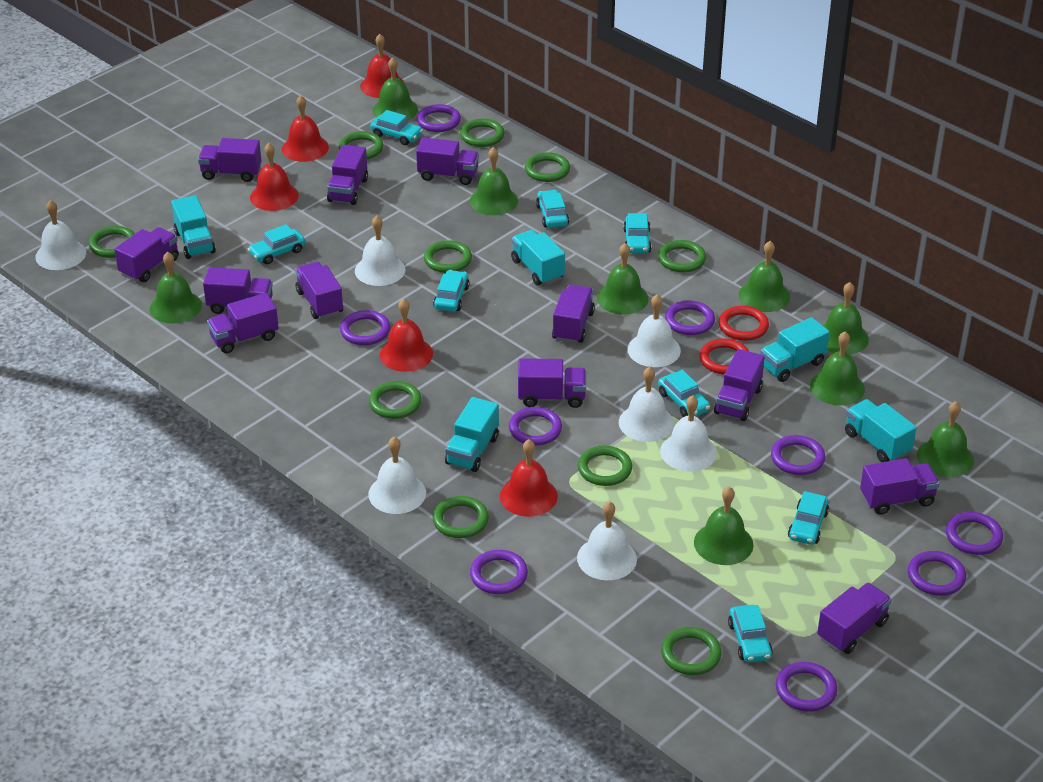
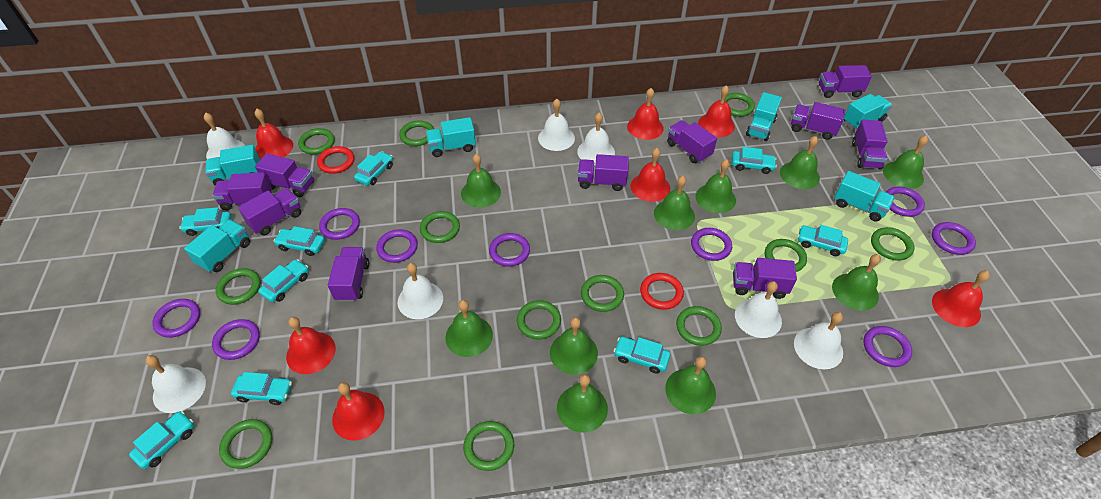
green bell: [149,252,202,323] [372,57,418,120] [470,147,518,215] [597,243,649,315] [694,487,753,565] [739,241,790,312] [810,331,865,405] [823,282,869,354] [917,401,974,478] = 9 -> [445,300,493,357] [461,154,501,208] [550,317,598,375] [557,374,608,433] [654,176,695,230] [665,356,716,414] [696,159,736,213] [780,136,820,189] [832,254,881,310] [883,135,928,189] = 10
green ring: [89,226,135,258] [339,131,384,159] [369,381,422,419] [424,240,472,273] [433,496,489,538] [460,119,505,147] [525,152,570,182] [578,446,632,486] [658,240,706,273] [661,627,722,675] = 10 -> [216,268,261,305] [219,419,272,469] [298,128,335,154] [399,120,434,146] [420,211,460,243] [463,421,514,471] [517,300,561,340] [581,275,624,312] [676,306,722,346] [725,93,755,117] [765,239,807,272] [871,227,914,261] = 12
purple truck: [114,227,179,282] [198,138,262,182] [203,267,273,314] [207,293,279,354] [295,262,343,319] [327,145,368,205] [416,137,479,185] [518,358,586,408] [552,284,595,343] [714,349,765,421] [817,583,892,654] [860,458,940,515] = 12 -> [212,172,272,210] [238,188,301,235] [255,153,314,197] [328,247,369,302] [578,154,629,191] [667,120,717,163] [733,258,797,299] [791,102,845,140] [819,65,872,98] [852,120,888,170] = 10
red bell: [250,143,299,211] [282,95,329,162] [360,34,405,98] [380,298,433,372] [500,439,558,517] = 5 -> [255,109,293,159] [286,317,336,374] [332,382,385,441] [627,88,664,140] [631,148,670,202] [698,85,735,137] [932,271,990,327] = 7
turquoise car: [248,224,305,264] [370,110,423,145] [433,270,470,312] [536,190,569,228] [623,213,651,253] [658,370,710,417] [728,605,773,662] [788,491,829,545] = 8 -> [129,411,194,469] [179,207,232,236] [231,372,292,405] [258,259,309,302] [273,226,325,256] [354,151,393,186] [614,337,670,374] [732,147,777,174] [798,225,848,256] = 9
turquoise truck: [171,195,216,259] [445,397,499,472] [511,230,565,285] [760,317,830,382] [845,399,917,462] = 5 -> [184,220,250,272] [205,145,260,186] [426,117,476,157] [746,92,782,141] [834,171,895,222] [844,94,892,130] = 6

